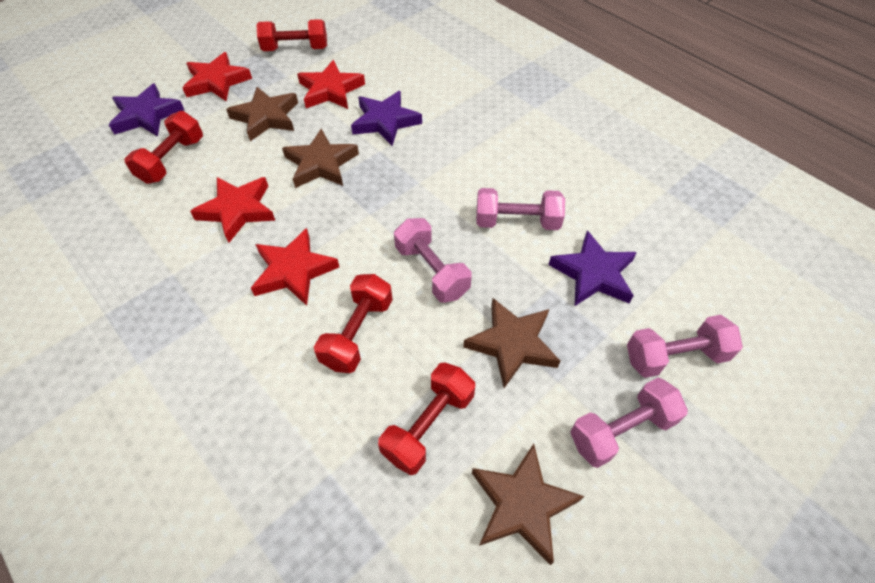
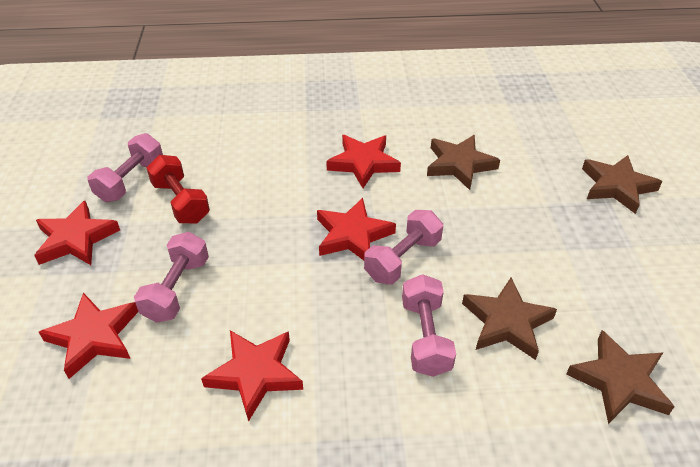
purple star: [109,83,184,136] [351,91,422,146] [548,230,637,307] = 3 -> none = 0
red dumbbell: [124,111,203,184] [257,19,327,51] [314,274,393,373] [378,362,475,475] = 4 -> [146,155,210,224] = 1
red star: [183,52,252,101] [190,177,276,243] [251,228,339,306] [297,60,365,109] = 4 -> [34,201,120,265] [39,293,139,379] [201,330,303,422] [317,198,396,260] [326,135,401,188] = 5

